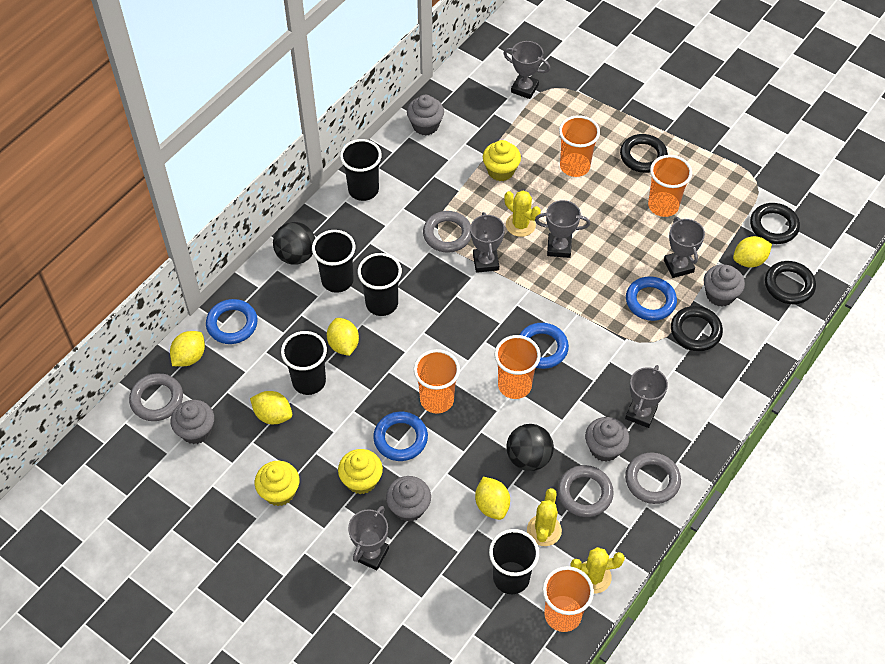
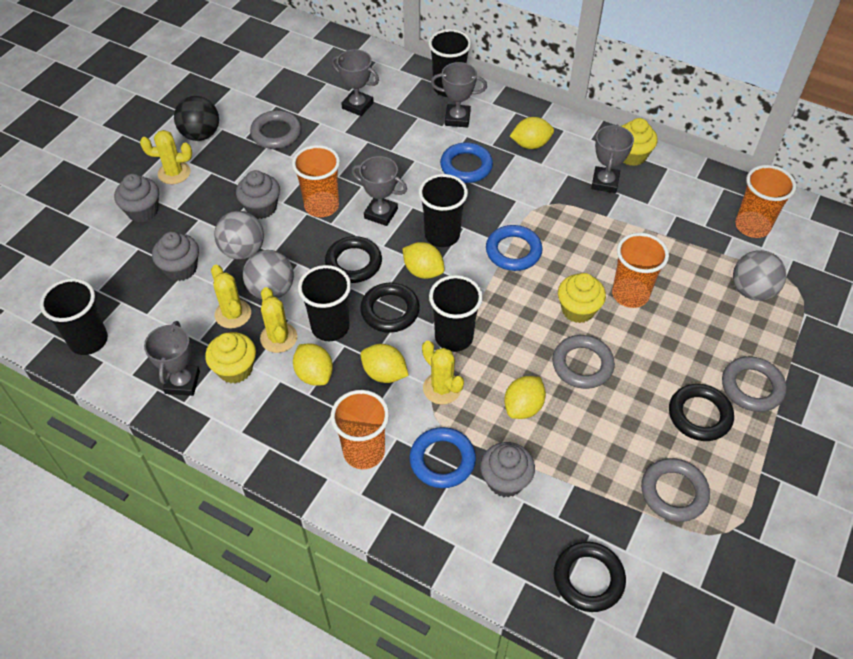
black ball: [273,222,315,265] [506,424,554,471] = 2 -> [174,96,219,141] = 1
blue ring: [206,299,258,344] [373,412,428,461] [519,323,569,369] [626,276,677,321] = 4 -> [409,427,476,488] [440,142,493,183] [486,225,542,271] = 3
grey ball: none = 0 -> [214,211,264,260] [243,250,294,299] [733,250,786,301] = 3
grey cupcake: [171,400,214,444] [386,476,431,522] [407,95,444,136] [585,417,629,462] [704,265,745,307] = 5 -> [114,174,159,223] [152,232,199,281] [236,170,280,219] [480,442,535,498] = 4
grey trophy: [348,506,389,570] [470,212,505,273] [503,41,550,99] [535,200,590,258] [625,365,668,428] [664,217,705,278] = 6 -> [144,321,200,396] [331,49,379,116] [351,156,407,226] [431,62,487,128] [591,125,634,193] = 5
orange cup: [414,349,460,414] [495,335,541,399] [543,566,594,632] [559,115,600,177] [648,155,692,217] = 5 -> [292,145,340,217] [331,390,389,469] [612,233,669,308] [735,165,796,238] = 4
yellow cactus: [504,191,541,237] [527,488,562,546] [570,547,625,593] = 3 -> [140,130,192,184] [211,265,251,329] [260,287,297,353] [422,341,464,405] = 4

